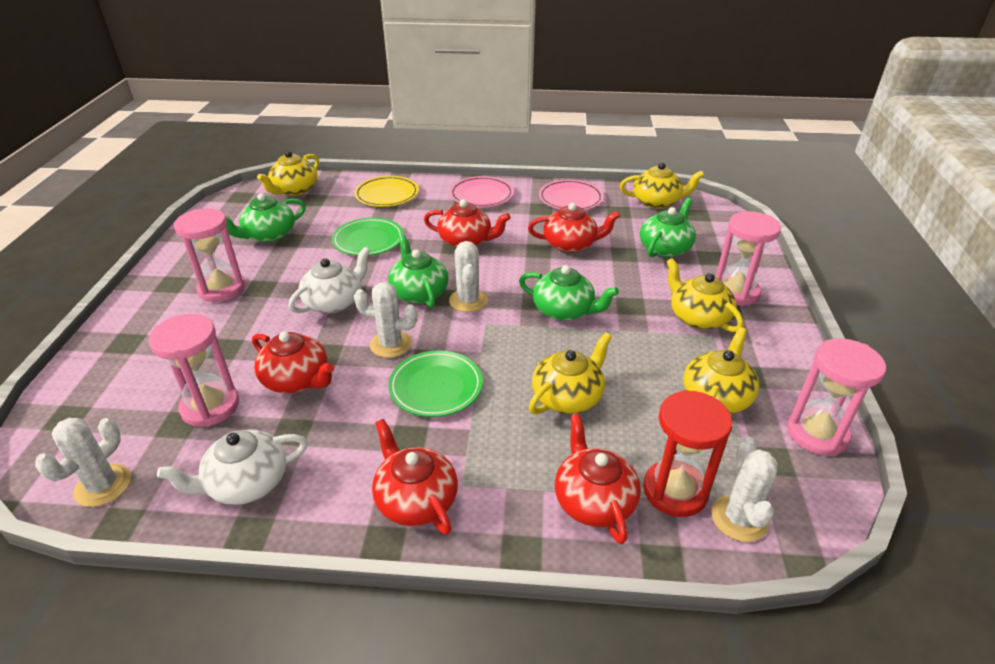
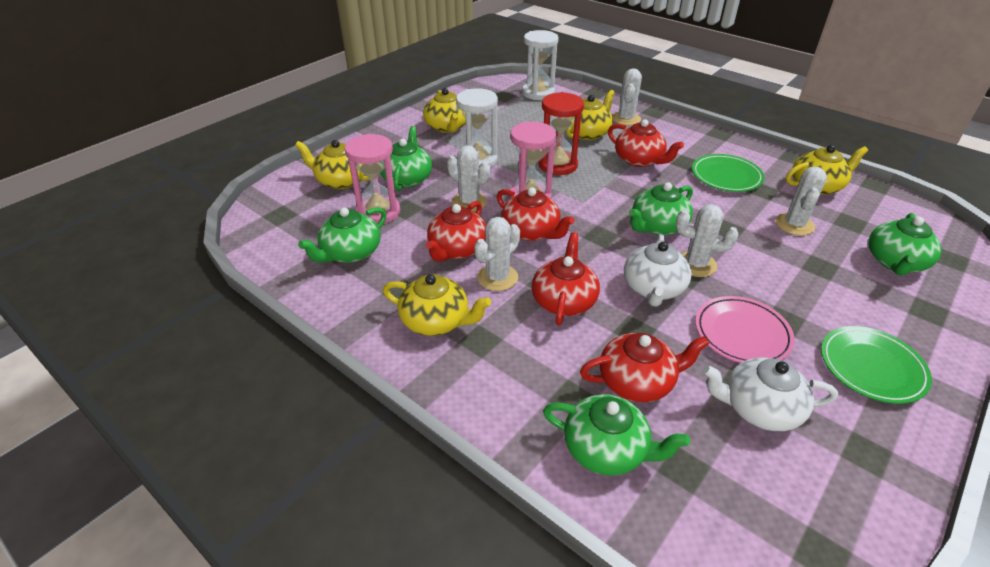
green teapot: [225,193,306,242] [388,234,448,307] [519,265,619,321] [640,198,696,258] = 4 -> [298,207,387,263] [380,126,432,191] [543,394,690,476] [629,182,693,235] [868,213,942,276] = 5
pink hourglass: [149,314,239,427] [174,208,245,302] [716,211,781,306] [787,338,886,456] = 4 -> [345,134,400,224] [509,122,556,199] = 2
pink plate: [450,176,514,207] [539,179,604,210] = 2 -> [695,296,795,363] = 1
white cactus: [35,418,131,507] [354,282,418,358] [449,241,487,312] [711,437,778,542] = 4 -> [447,145,490,212] [474,217,520,291] [612,68,642,126] [676,204,738,277] [776,167,827,236] = 5
white hourglass: none = 0 -> [456,88,498,168] [522,30,559,100] = 2
yellow plate: [354,176,419,207] = 1 -> none = 0

